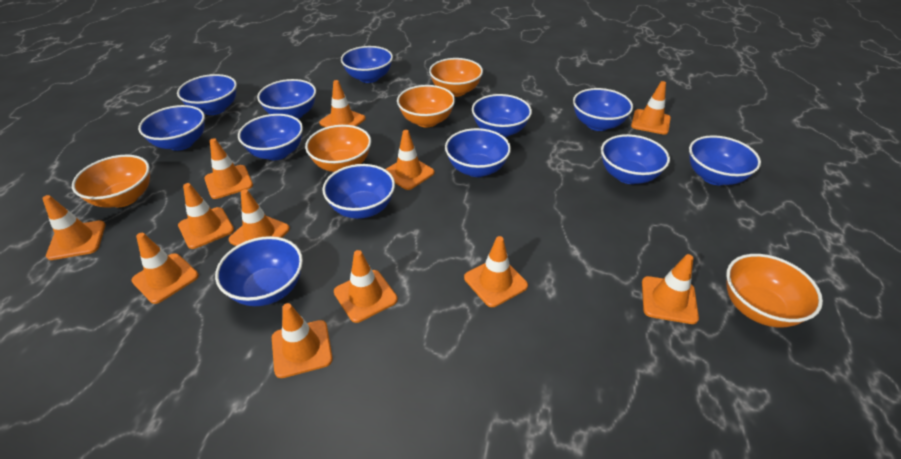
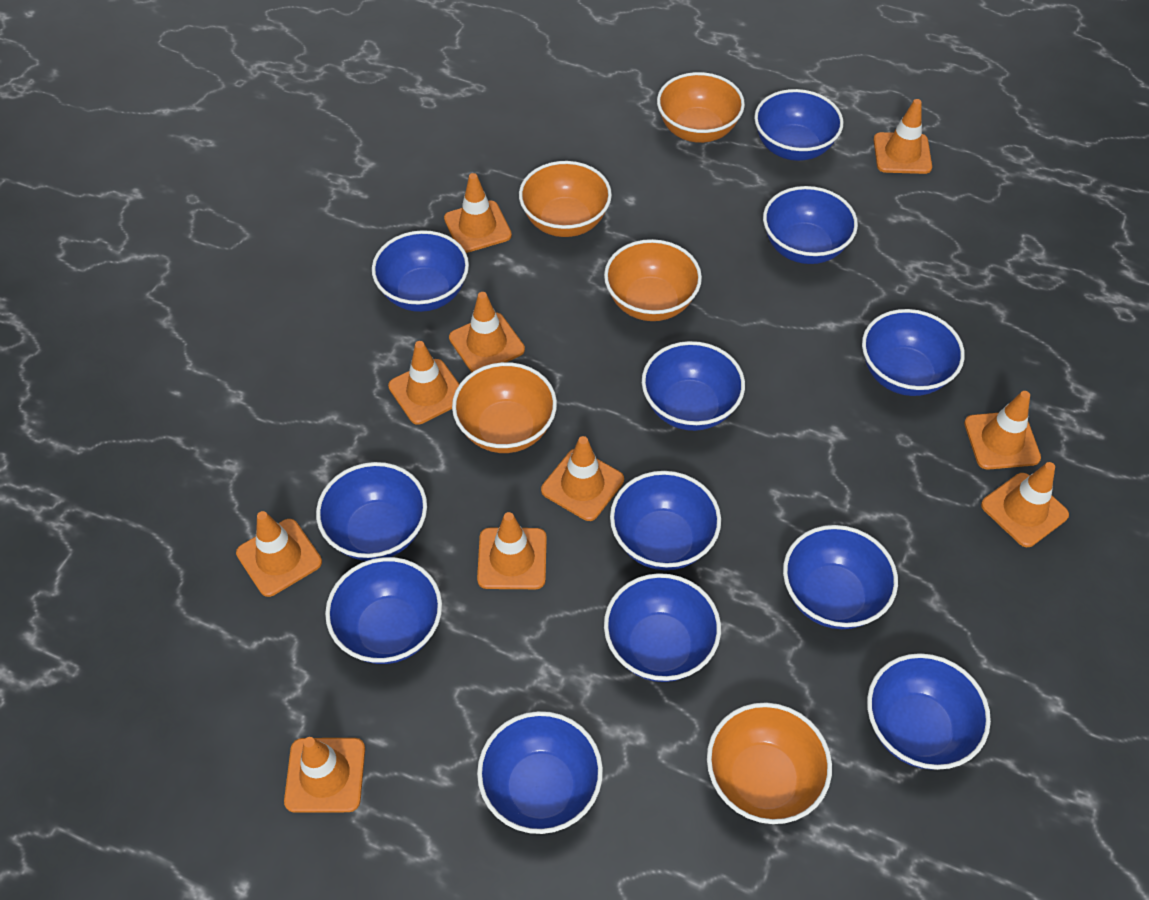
orange traffic cone: [42,195,105,260] [131,233,199,304] [178,183,234,249] [204,138,253,199] [229,189,290,246] [272,303,333,378] [319,80,366,127] [334,250,398,323] [385,130,434,190] [464,236,528,307] [631,81,671,135] [642,254,699,324] = 12 -> [236,511,322,597] [284,737,365,813] [388,341,459,425] [444,173,512,253] [449,292,525,372] [477,512,547,589] [541,436,624,521] [874,99,932,174] [964,391,1041,470] [981,462,1069,547] = 10

